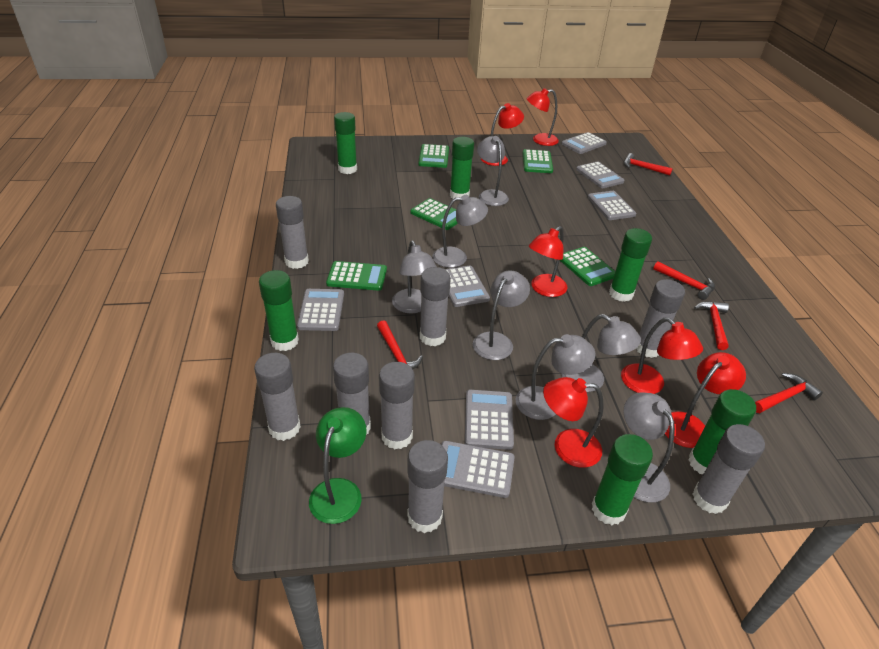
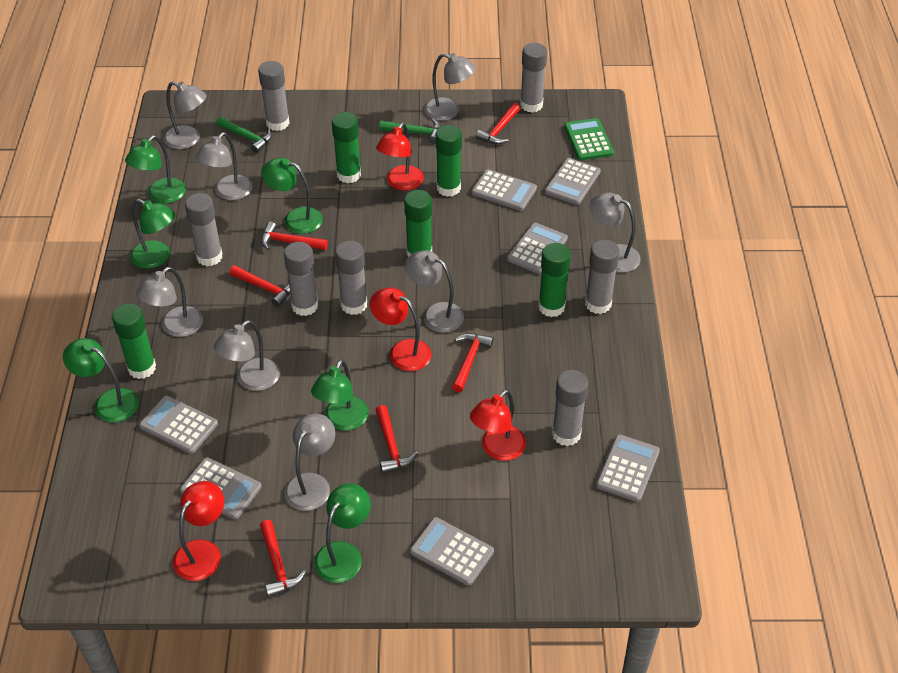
green calculator: [326,261,387,291] [410,198,458,230] [418,144,449,168] [523,149,553,173] [560,247,615,286] = 5 -> [564,118,614,160] = 1
green glue stick: [259,270,299,351] [334,112,357,174] [450,137,474,199] [592,434,653,525] [609,228,652,302] [689,389,756,474] = 6 -> [112,304,156,379] [332,112,361,183] [404,190,432,257] [436,125,462,197] [538,243,571,317] = 5
green hammer: none = 0 -> [216,117,272,153] [379,119,441,144] = 2
green lamp: [309,407,367,524] = 1 -> [63,338,139,422] [125,135,186,204] [130,199,175,269] [261,158,323,234] [311,359,368,431] [314,483,371,583] = 6
grey glue stick: [254,353,301,441] [276,196,309,269] [333,353,371,435] [379,362,415,449] [407,440,448,533] [420,267,451,346] [636,279,685,358] [693,424,765,514] = 8 -> [185,193,223,266] [258,61,290,131] [284,242,318,316] [335,241,367,315] [520,43,547,113] [552,370,588,446] [585,240,620,314] = 7
grey lamp: [392,240,437,314] [432,195,488,268] [473,270,530,360] [477,136,509,206] [516,334,595,420] [562,314,641,392] [624,392,675,503] = 7 -> [136,267,203,337] [164,81,207,149] [196,132,252,200] [214,320,280,391] [284,413,335,511] [405,250,464,333] [424,53,476,121] [589,193,641,273] = 8
red hammer: [377,320,423,369] [624,153,673,176] [653,261,715,300] [694,301,729,350] [755,373,823,413] = 5 -> [229,265,290,307] [260,520,306,597] [261,221,328,250] [376,405,418,473] [452,333,493,392] [476,103,520,144] = 6
red lamp: [481,103,524,166] [526,88,559,146] [529,226,568,297] [543,377,604,468] [621,318,703,394] [665,352,746,448] = 6 -> [173,481,224,581] [370,288,432,371] [376,123,424,191] [470,389,526,461] = 4

